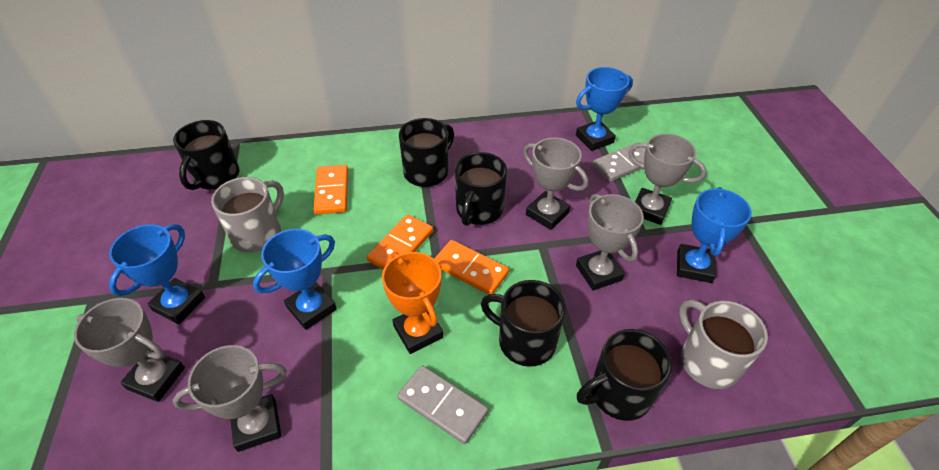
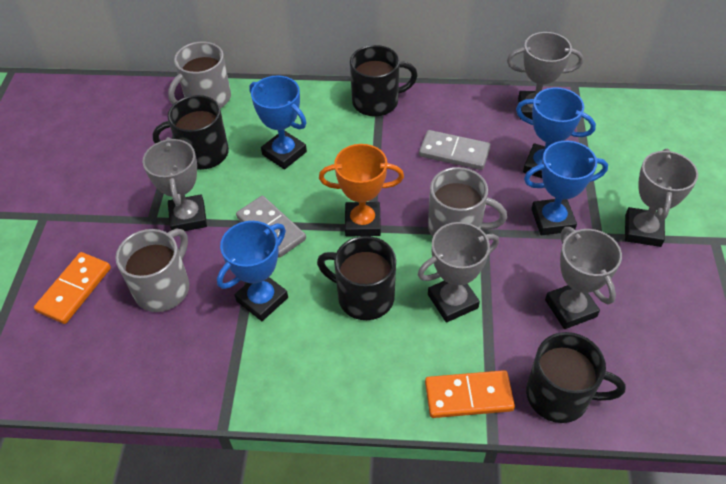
black mug: [173,120,239,190] [399,118,454,187] [455,152,507,226] [481,280,566,367] [577,329,672,421] = 5 -> [153,95,229,170] [317,236,396,320] [350,45,418,117] [526,332,626,423] = 4
grey mug: [211,177,284,253] [679,300,768,389] = 2 -> [116,228,189,312] [168,41,231,108] [428,167,507,237] = 3
orange domino: [313,165,348,214] [367,214,433,270] [434,240,509,295] = 3 -> [34,252,111,324] [425,370,515,418] = 2

